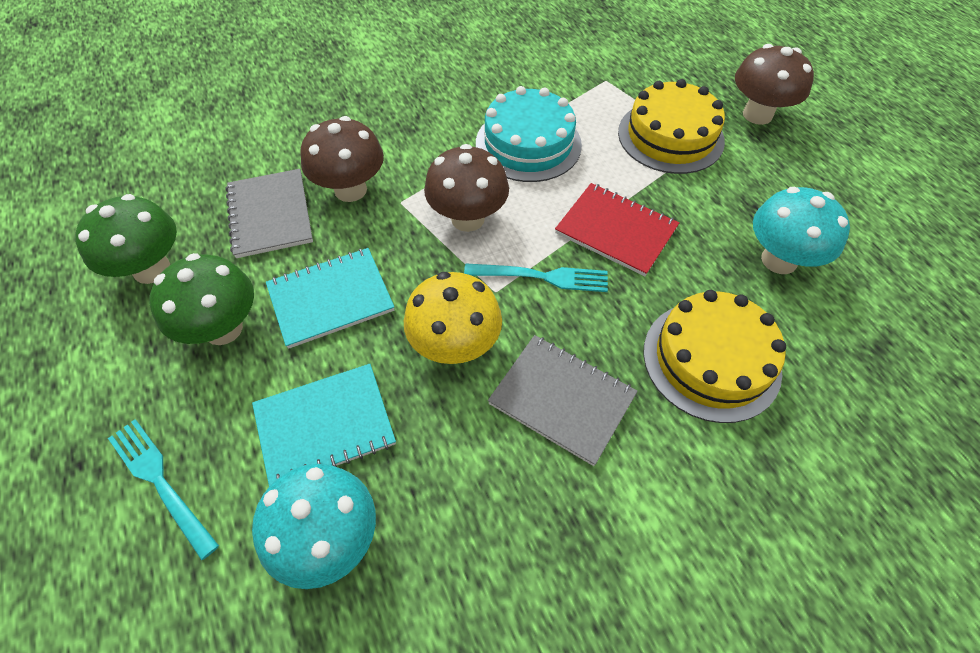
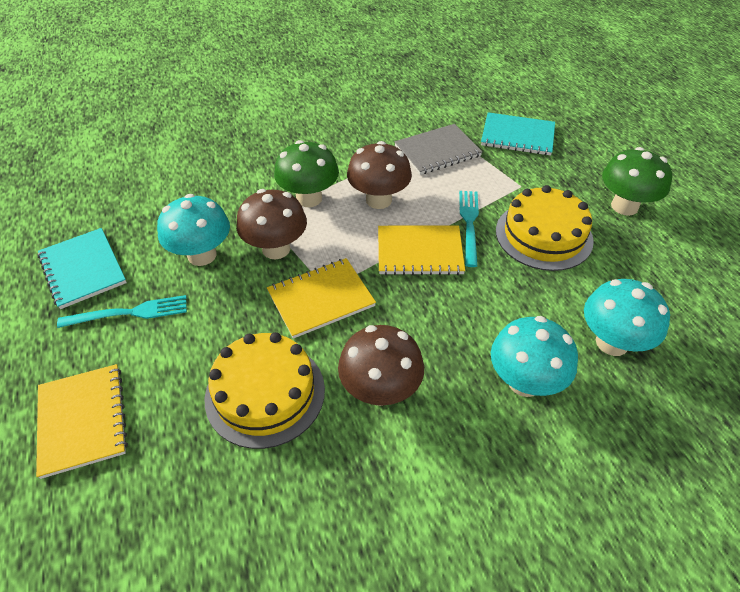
grey notebook: [226,169,313,258] [488,335,637,466] = 2 -> [394,124,482,175] = 1
red notebook: [555,183,679,276] = 1 -> none = 0
turquoise cake: [476,86,582,182] = 1 -> none = 0
turquoise mushroom: [252,464,376,589] [753,187,850,274] = 2 -> [157,194,230,266] [491,316,578,397] [584,279,670,356] = 3
yellow mushroom: [404,272,502,364] = 1 -> none = 0
yellow notebook: none = 0 -> [36,364,128,479] [267,258,376,339] [378,226,465,275] = 3

